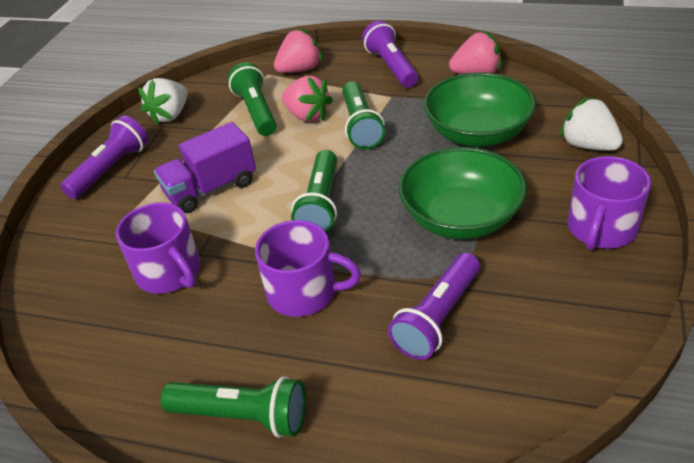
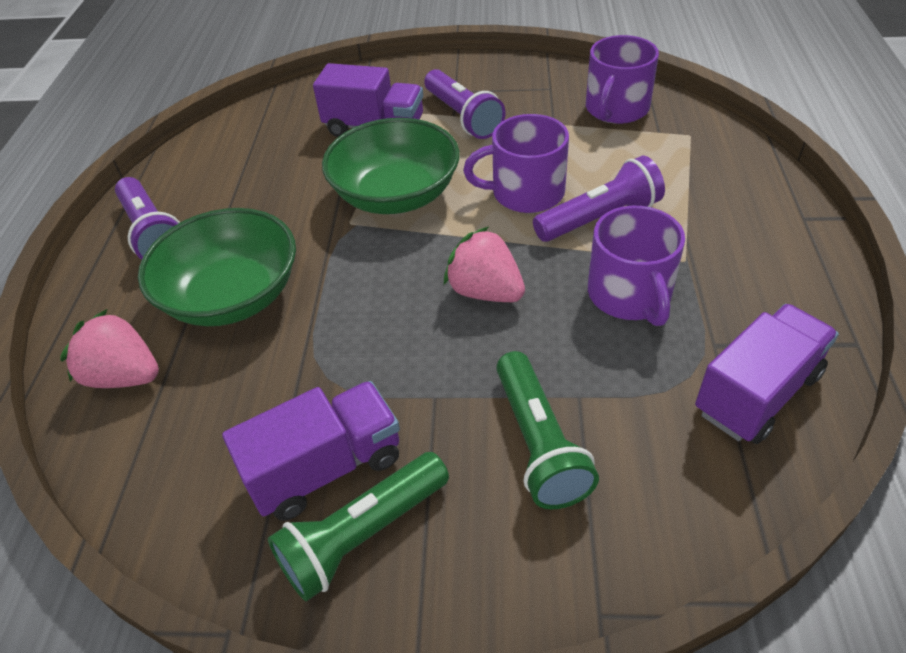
green flashlight: [160,376,306,438] [228,62,277,136] [291,150,337,233] [342,81,385,149] = 4 -> [268,452,449,601] [496,351,599,509] = 2
pink strawberry: [274,28,322,73] [282,76,333,122] [449,32,501,74] = 3 -> [60,309,159,388] [444,227,525,302] = 2
purple truck: [154,122,256,213] = 1 -> [222,381,400,521] [313,63,423,137] [695,304,839,444] = 3
white strawberry: [138,78,188,125] [560,97,623,151] = 2 -> none = 0

